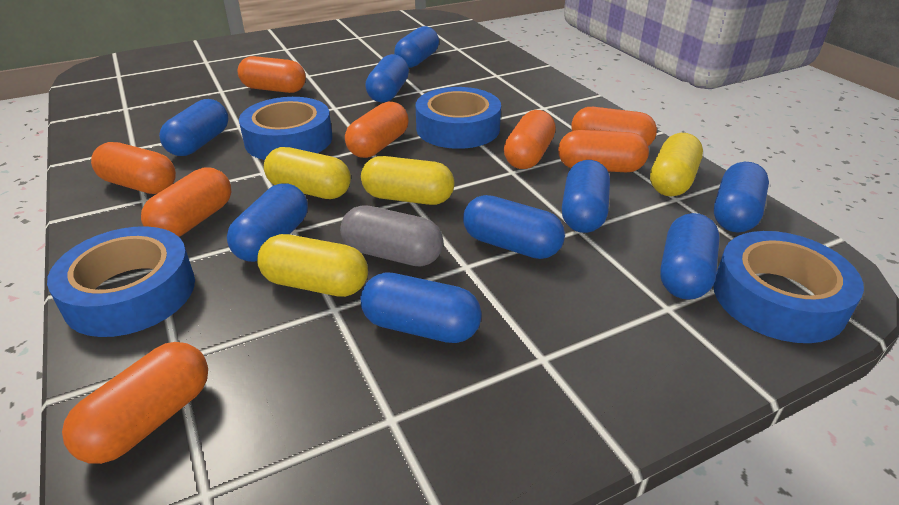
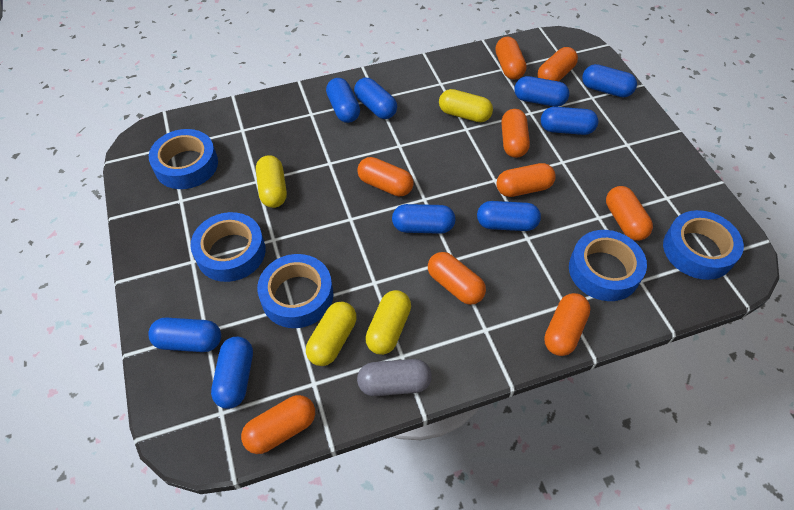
blue tape: [47,226,195,337] [239,97,332,160] [416,87,501,149] [713,231,864,343] = 4 -> [149,129,218,189] [191,212,266,282] [257,254,333,328] [569,230,647,301] [663,210,744,280] = 5
orange capsule: [62,342,208,464] [91,142,176,194] [141,167,231,237] [238,56,306,93] [345,102,409,158] [504,110,556,169] [558,130,649,172] [572,107,657,146] = 8 -> [241,395,315,454] [357,157,414,196] [428,252,486,305] [495,37,527,80] [496,163,556,197] [501,109,530,158] [538,47,578,81] [544,293,591,356] [606,186,653,241] = 9

